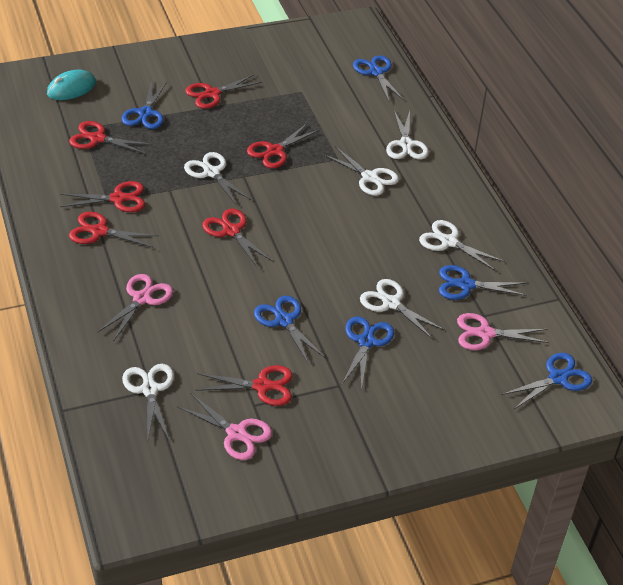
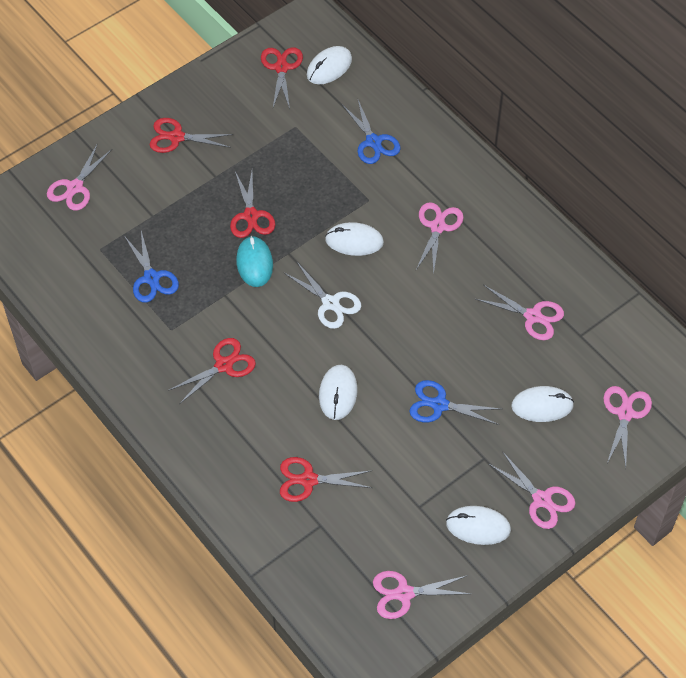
blue scissors: [122,80,167,129] [254,296,326,365] [342,317,394,390] [353,55,404,101] [439,265,527,300] [502,353,592,409] = 6 -> [124,231,179,303] [343,100,401,164] [409,380,501,425] = 3
pink scissors: [97,274,173,340] [177,393,272,460] [457,313,550,350] = 3 -> [47,143,112,211] [373,571,471,619] [416,202,464,275] [475,285,564,340] [489,451,575,529] [604,386,652,467] = 6
red scissors: [60,181,145,212] [69,121,152,154] [69,212,159,248] [185,74,262,109] [195,365,292,406] [202,209,272,267] [247,123,319,168] = 7 -> [150,118,233,153] [168,338,256,403] [230,172,275,238] [261,47,303,109] [280,457,372,502] = 5
white mouse: none = 0 -> [307,46,352,84] [319,365,358,420] [325,222,384,256] [446,506,511,545] [511,386,574,422] = 5
white scissors: [122,364,174,439] [184,152,251,206] [323,146,399,196] [360,279,445,339] [386,111,429,159] [419,220,505,271] = 6 -> [283,261,361,329] = 1

